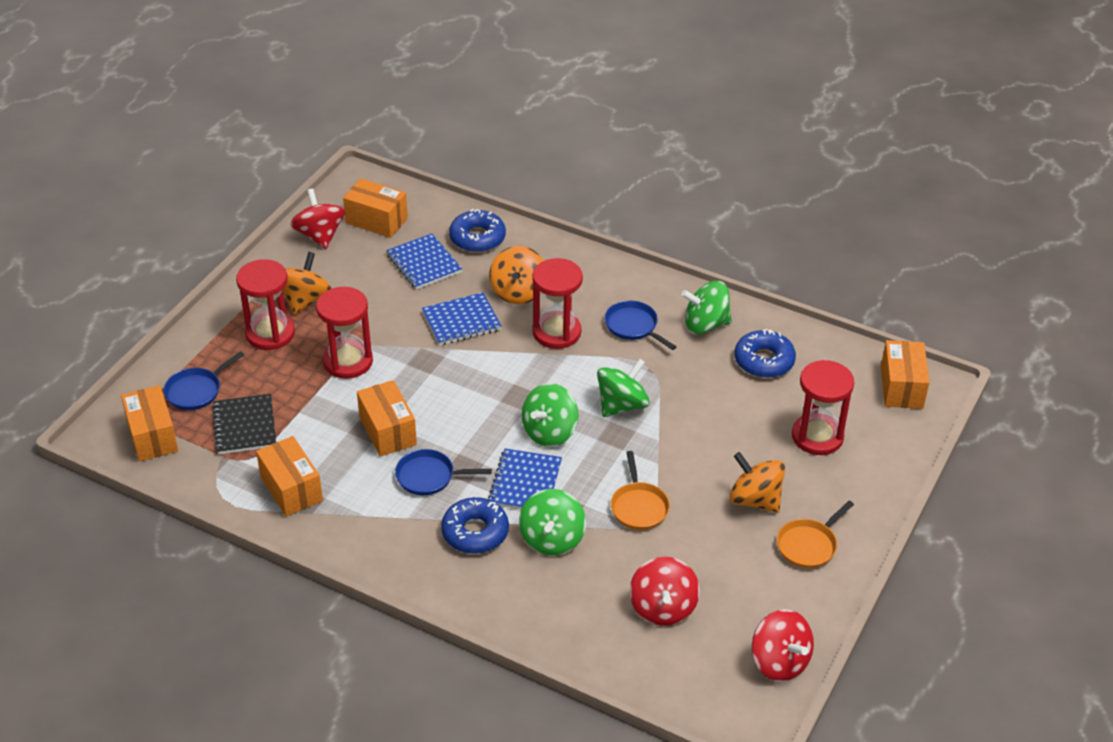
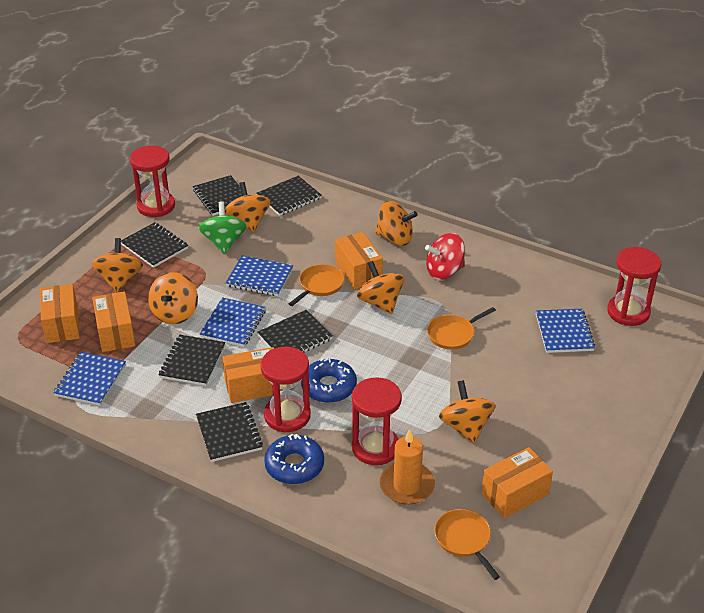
black notebook: [212,394,276,454] = 1 -> [121,222,188,268] [159,335,225,386] [193,175,242,216] [196,402,263,462] [256,176,322,216] [257,310,333,352] = 6
blue donut: [441,497,509,554] [449,209,506,252] [735,329,796,378] = 3 -> [264,434,324,484] [301,358,357,403] = 2
blue notebook: [386,233,462,290] [422,292,502,346] [488,448,562,509] = 3 -> [53,352,126,406] [200,297,266,347] [226,255,293,296] [536,309,595,353] = 4
blue pan: [164,351,244,410] [395,449,492,495] [605,300,676,350] = 3 -> none = 0
green spinning top: [519,489,586,556] [522,383,578,447] [597,358,650,417] [681,281,732,334] = 4 -> [199,201,247,254] = 1
orange candle: none = 0 -> [379,429,435,505] = 1
orange pan: [611,451,670,530] [777,501,854,568] = 2 -> [289,264,344,306] [427,307,496,350] [434,509,500,580] = 3
orange spinning top: [283,252,331,315] [489,246,544,304] [729,452,785,513] = 3 -> [92,238,143,293] [148,272,198,324] [225,182,271,233] [357,261,405,314] [375,201,418,246] [439,380,495,444] = 6
red spinning top: [290,189,345,249] [629,557,700,626] [752,609,814,682] = 3 -> [425,233,465,280] = 1

